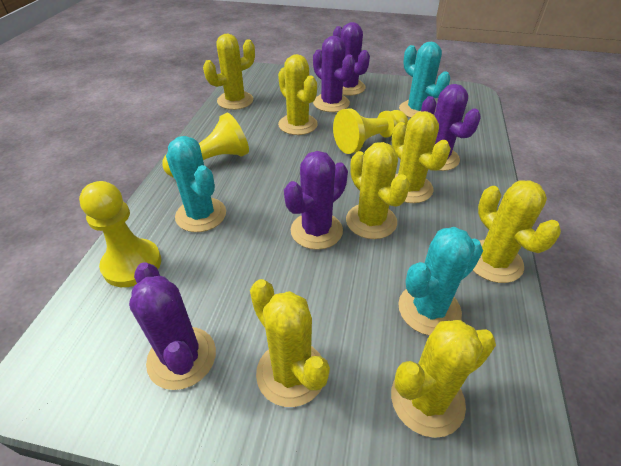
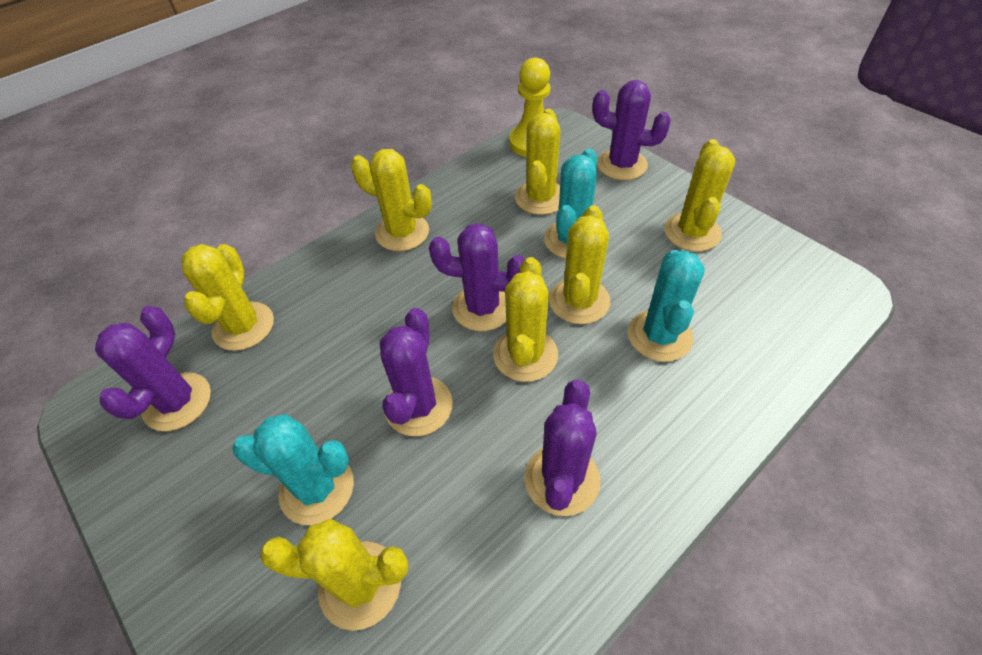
yellow pawn: [79,181,161,287] [162,113,249,178] [333,108,408,154] = 3 -> [509,57,550,157] = 1

